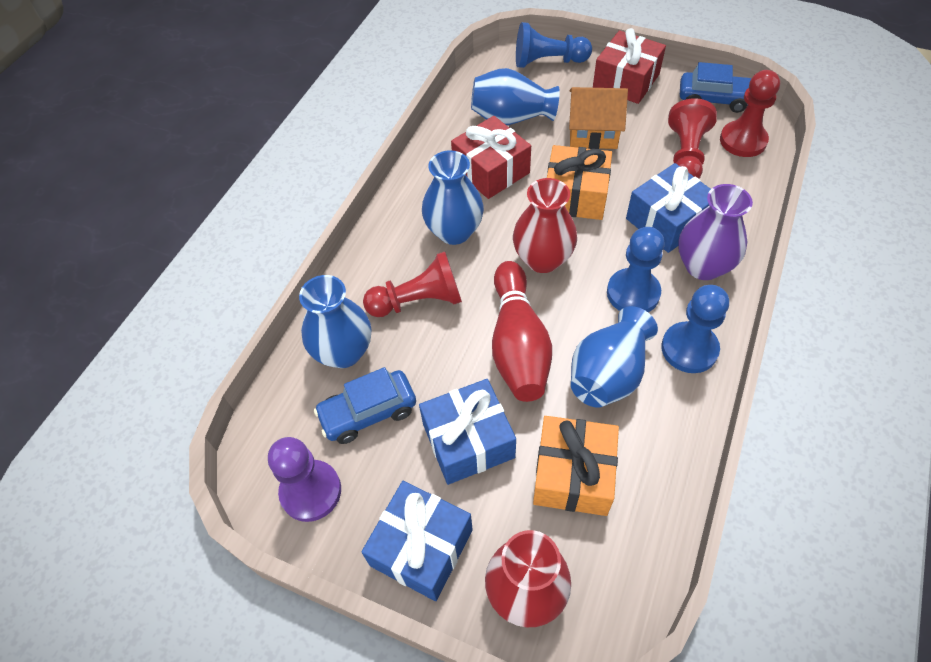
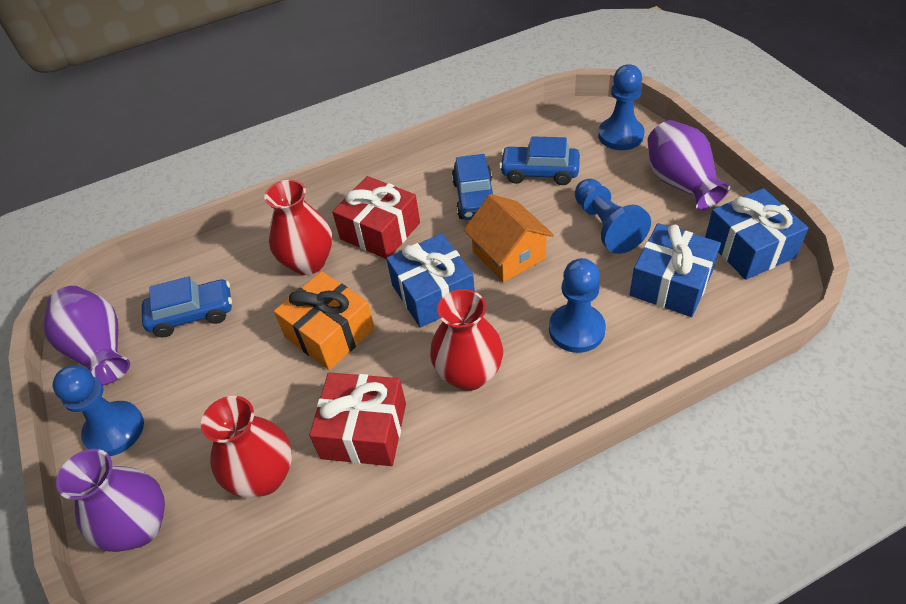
blue car: [314,367,416,444] [680,62,752,113] = 2 -> [142,276,232,337] [452,154,493,220] [499,137,580,185] = 3
blue pawn: [516,22,592,68] [607,227,665,312] [661,285,729,373] = 3 -> [52,365,144,456] [549,258,606,353] [575,179,651,254] [598,64,644,150] = 4
blue vase: [299,275,371,368] [422,150,484,245] [471,68,560,125] [571,306,658,408] = 4 -> none = 0
orange gift: [533,416,619,516] [547,145,612,220] = 2 -> [274,271,375,370] = 1
purple pawn: [268,437,341,522] = 1 -> none = 0
purple vase: [678,184,753,280] = 1 -> [44,286,130,385] [56,449,165,552] [647,120,730,210] = 3
red bowling pin: [492,261,552,402] = 1 -> none = 0
red pawn: [363,252,462,317] [668,98,717,179] [720,70,780,157] = 3 -> none = 0
red vase: [485,530,571,627] [513,178,577,273] = 2 -> [201,396,292,498] [264,180,332,275] [430,289,503,391] = 3

